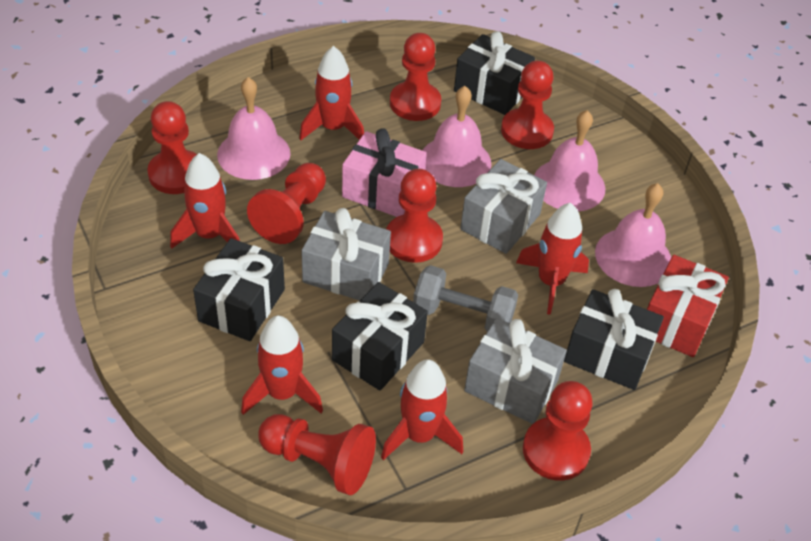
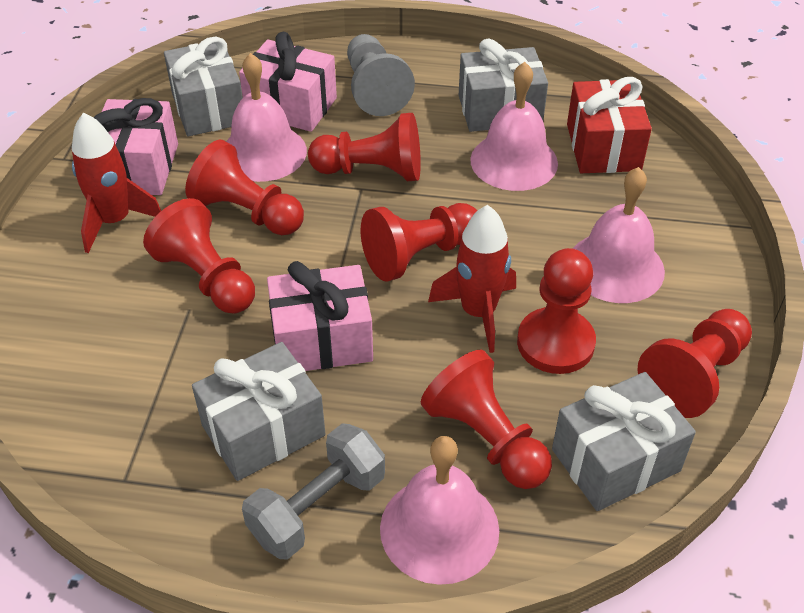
black gift: [193,238,285,341] [332,282,428,391] [454,31,535,115] [564,289,664,390] = 4 -> none = 0
grey gift: [301,208,391,301] [460,159,547,254] [464,318,567,424] = 3 -> [164,37,243,136] [192,342,325,481] [459,38,548,132] [552,372,696,511] = 4
grey pawn: none = 0 -> [347,34,415,116] = 1
pink gift: [342,128,427,217] = 1 -> [93,98,178,195] [239,32,337,132] [267,261,373,371] = 3
red rocket: [170,153,240,249] [241,315,323,415] [299,46,364,140] [381,359,463,460] [516,203,589,315] = 5 -> [72,113,161,253] [428,205,516,353] = 2

